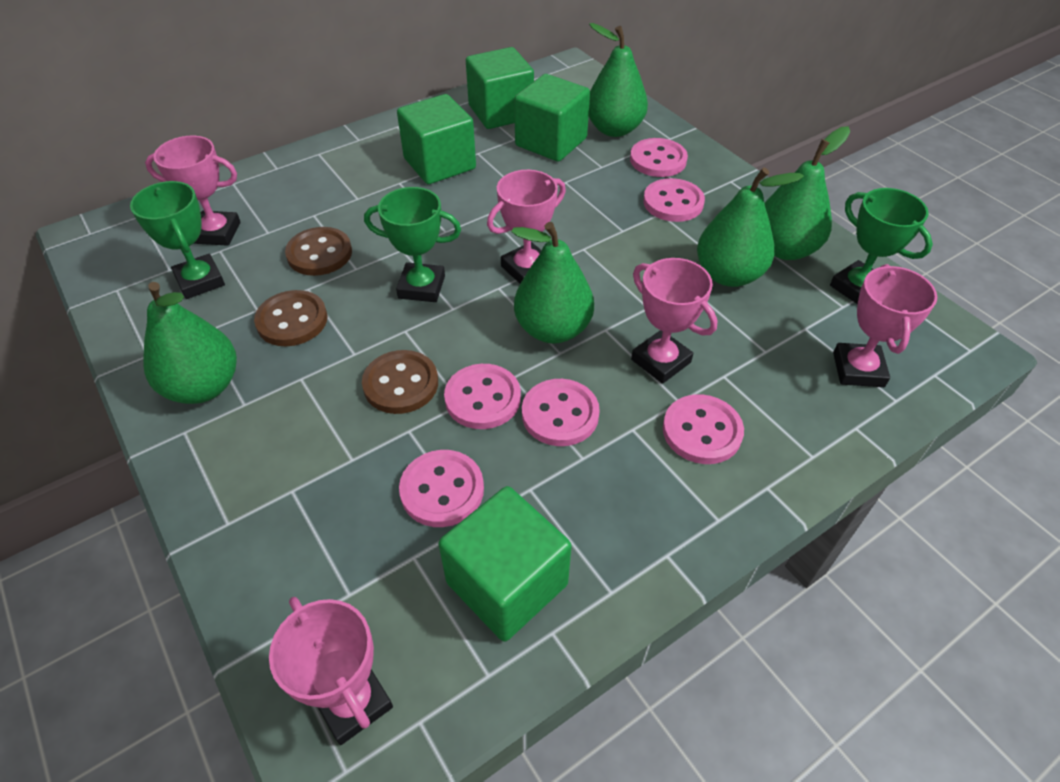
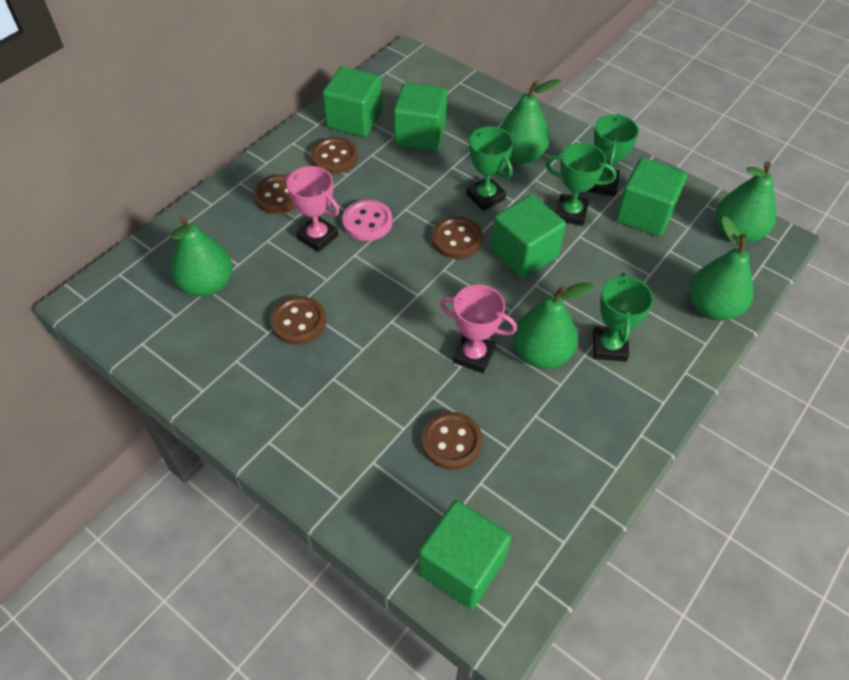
brown button: [254,290,327,346] [285,227,352,276] [362,350,438,414] = 3 -> [253,175,296,214] [270,296,326,345] [311,137,358,174] [422,412,482,469] [432,217,483,259] = 5
green cube: [397,94,476,184] [438,486,572,642] [466,47,534,129] [514,74,590,162] = 4 -> [322,67,382,137] [393,82,447,151] [418,500,511,609] [491,194,566,278] [616,158,687,237] = 5
green trophy: [130,181,225,299] [364,187,461,302] [830,188,933,304] = 3 -> [466,126,513,211] [546,143,617,226] [587,114,639,196] [593,273,654,362] = 4
pink button: [399,450,484,527] [444,364,521,429] [522,379,600,446] [630,138,688,177] [643,178,705,222] [663,394,744,464] = 6 -> [342,200,392,241] = 1
pink trophy: [145,136,241,246] [269,597,393,745] [487,170,566,284] [631,258,718,384] [833,264,937,387] = 5 -> [284,166,340,252] [440,285,517,373] = 2

